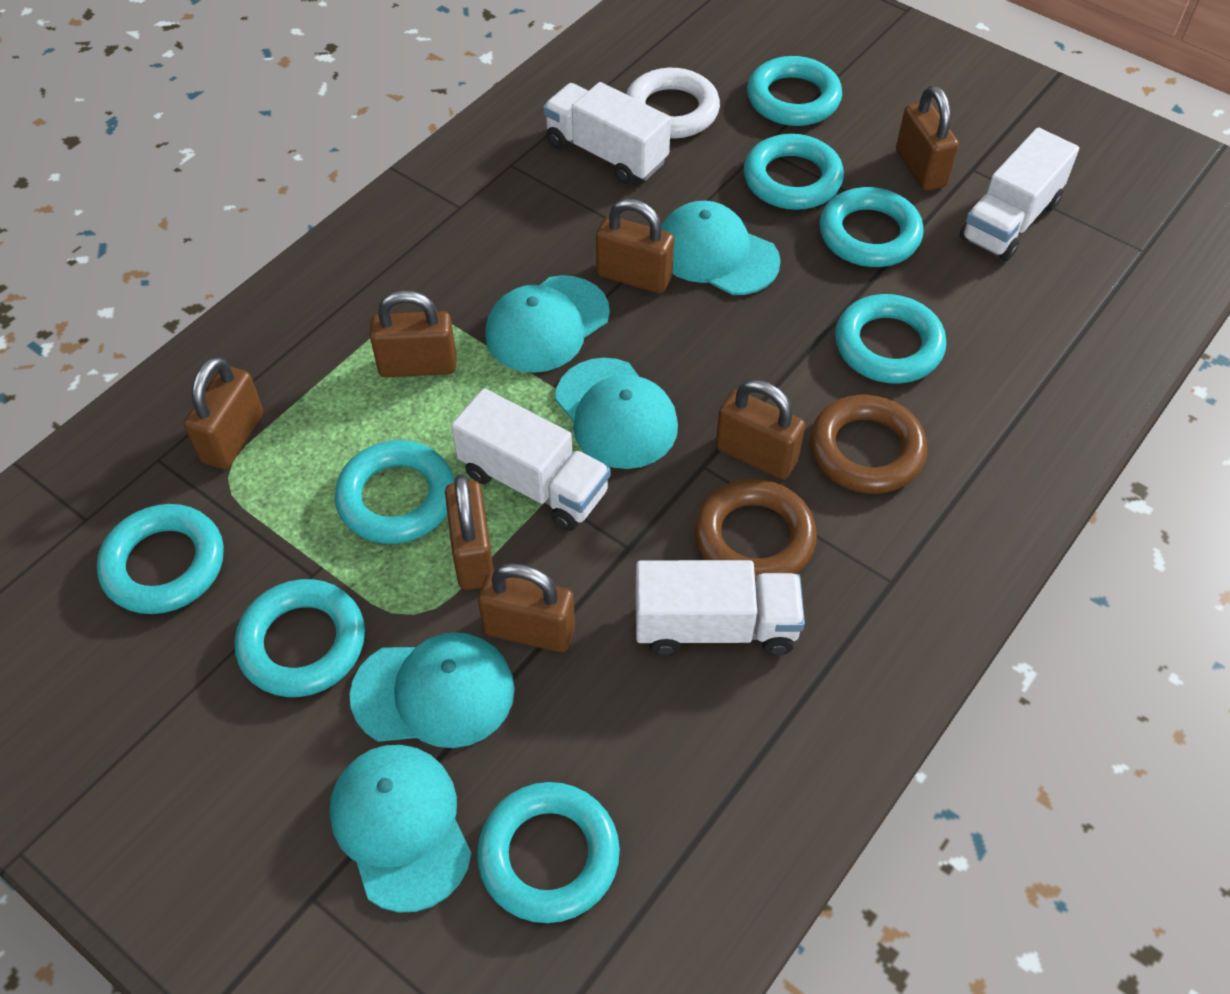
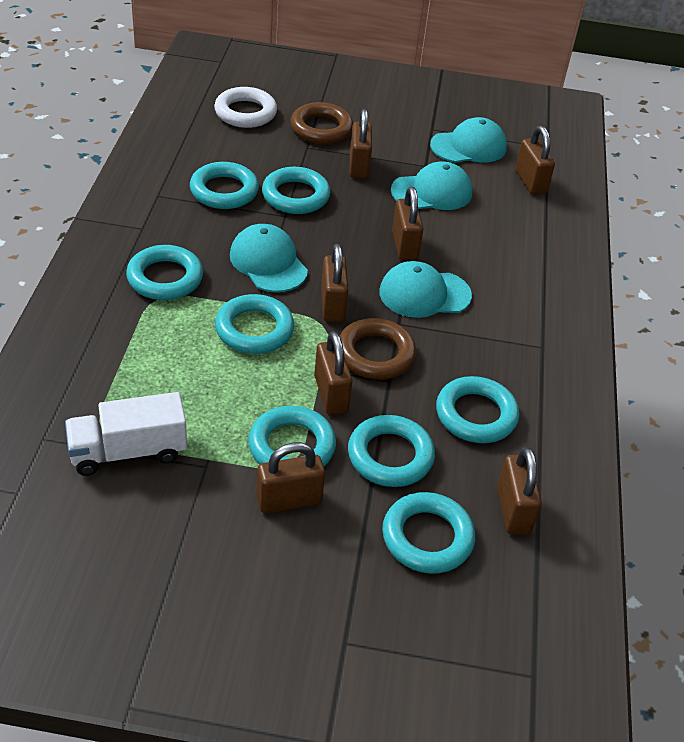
turquoise cap: [329,745,472,912] [350,632,515,748] [485,275,610,373] [555,358,678,469] [661,201,781,295] = 5 -> [230,224,308,292] [379,261,472,318] [391,161,472,210] [430,117,507,163] = 4
white truck: [451,388,610,531] [543,82,671,184] [635,560,805,655] [959,127,1079,261] = 4 -> [65,392,187,476] = 1

